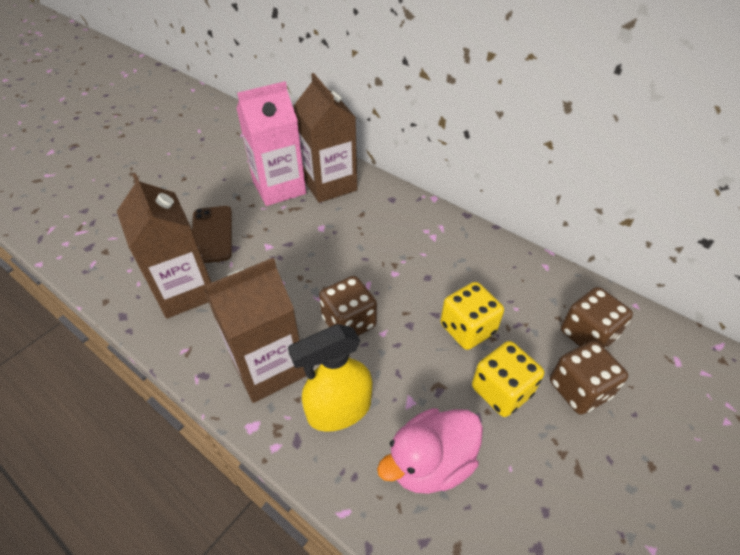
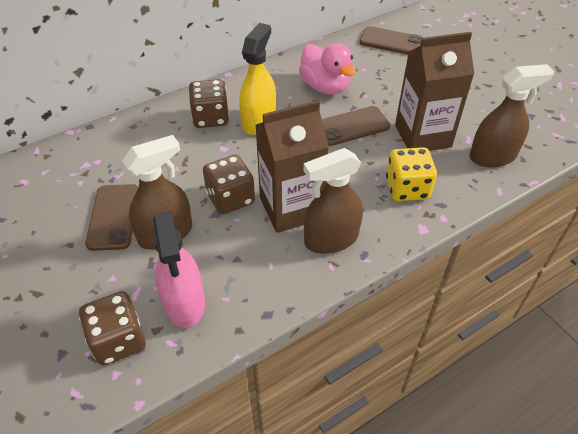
brown carton: [117,173,211,319] [204,258,306,403] [294,73,357,203] = 3 -> [256,100,329,233] [395,32,474,151] = 2
brown phone: [192,206,232,263] = 1 -> [85,184,138,251] [322,106,390,146] [359,26,423,54] = 3
brown spray bottle: none = 0 -> [123,135,192,250] [304,148,363,254] [470,64,554,167] = 3
pink carton: [237,81,306,206] = 1 -> none = 0
pink spray bottle: none = 0 -> [153,211,205,328] = 1
yellow dice: [440,282,504,350] [472,341,544,417] = 2 -> [386,147,437,201] = 1

